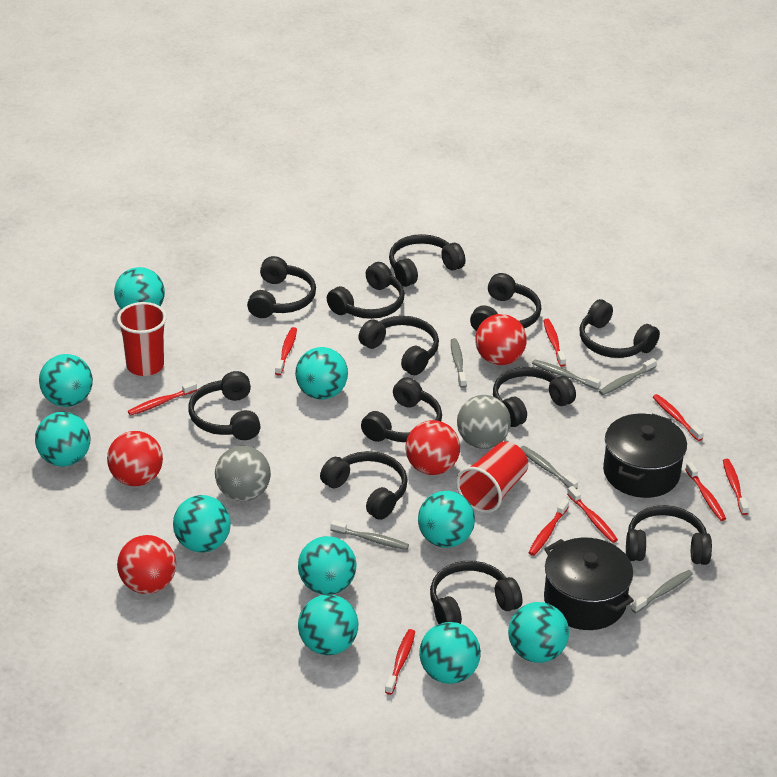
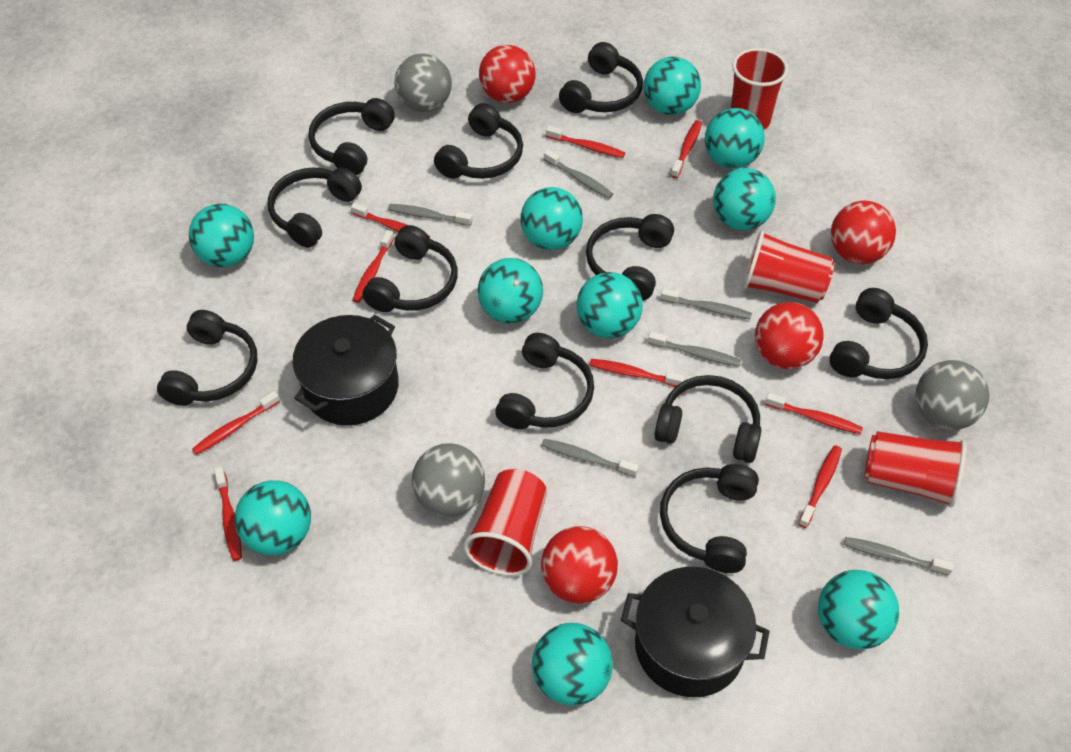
black headphones: [189,371,261,440] [247,256,316,318] [320,451,408,520] [327,262,405,319] [358,316,439,375] [361,377,442,442] [389,234,465,287] [430,561,522,624] [470,273,541,331] [493,367,576,427] [580,299,660,358] [626,505,712,565] = 12 -> [157,310,258,406] [268,167,362,248] [309,98,395,175] [362,225,458,312] [434,103,523,179] [495,333,594,429] [559,42,643,113] [586,214,674,301] [654,375,761,463] [660,464,759,573] [829,288,928,379] = 11
grey ball: [215,446,271,501] [457,395,511,449] = 2 -> [394,54,452,112] [412,443,485,517] [915,360,990,430] = 3
red cup: [117,302,167,376] [456,442,528,513] = 2 -> [463,469,547,576] [730,48,788,129] [743,230,834,303] [864,431,966,507] = 4

